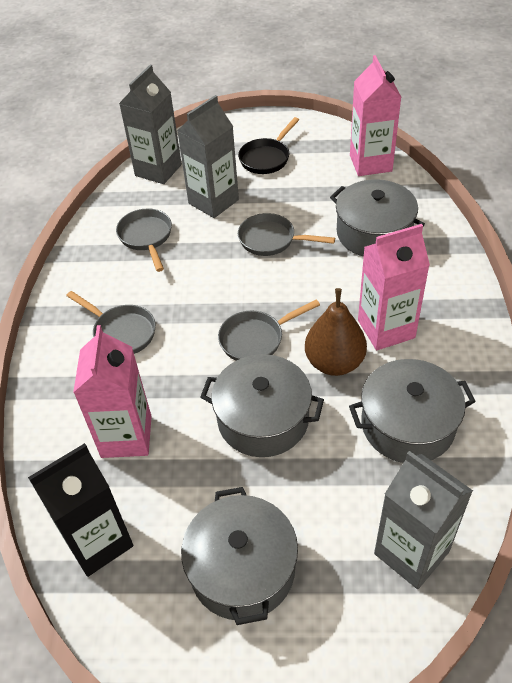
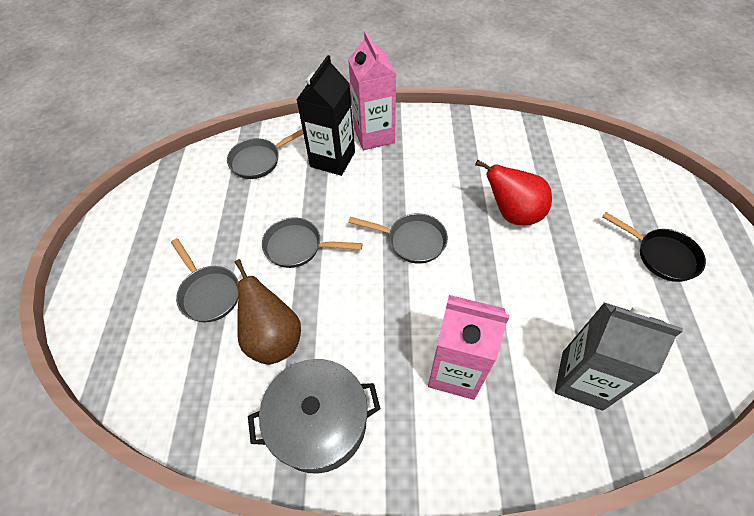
grey carton: [119,65,182,184] [177,95,239,218] [374,451,473,589] = 3 -> [555,302,683,411] = 1
grey pot: [181,487,298,625] [200,354,324,457] [330,179,425,256] [349,359,476,463] = 4 -> [248,359,380,474] = 1
pink carton: [73,325,152,458] [350,55,402,176] [358,224,430,350] = 3 -> [348,31,396,150] [428,295,509,400] = 2
red pear: none = 0 -> [475,160,552,225] = 1

